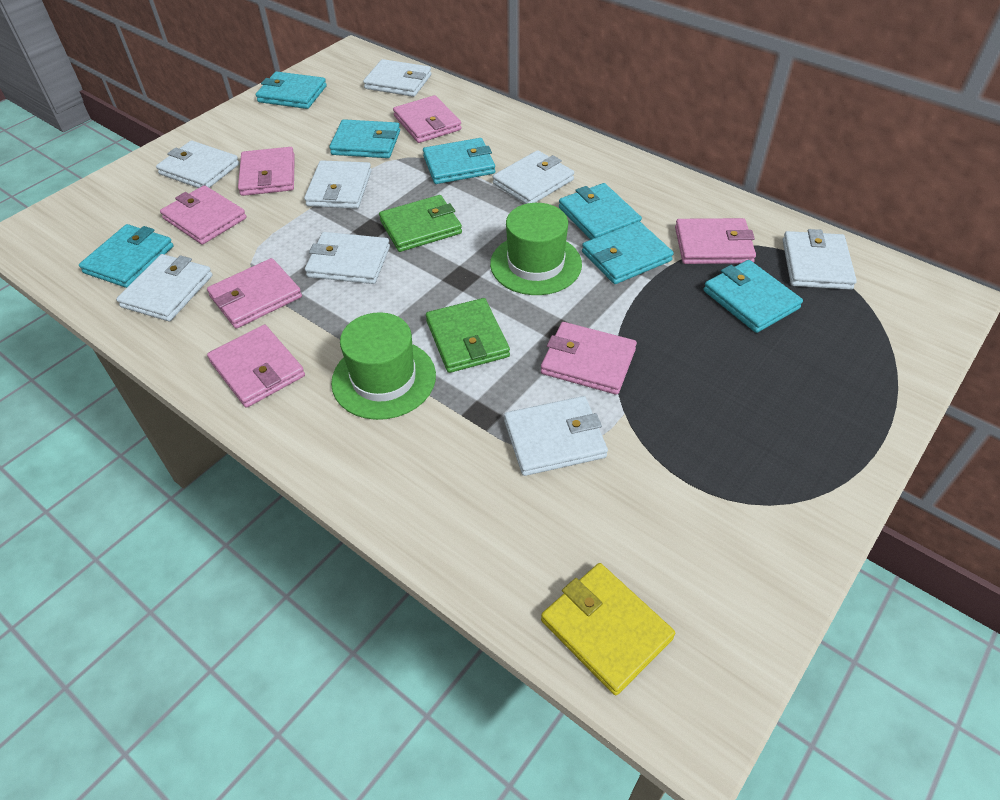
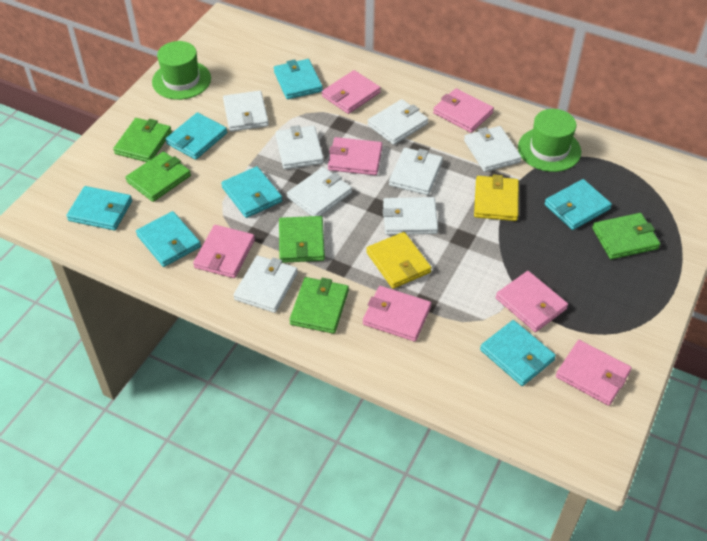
green wallet: [379,195,462,252] [426,298,510,373] = 2 -> [113,118,172,162] [126,151,191,202] [279,216,325,263] [289,277,349,334] [592,213,660,259] = 5
yellow wallet: [541,563,675,695] = 1 -> [366,232,432,289] [474,174,519,221] = 2

